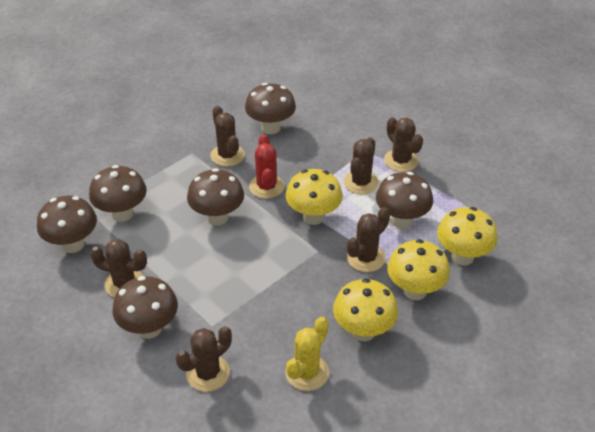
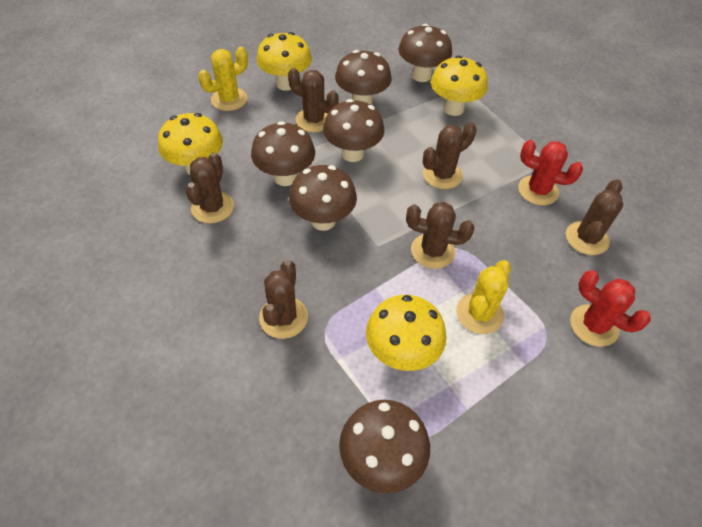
red cactus: [249,134,285,199] = 1 -> [518,140,583,205] [570,270,651,347] = 2
yellow cactus: [285,317,329,391] = 1 -> [198,47,248,111] [456,260,511,334] = 2

